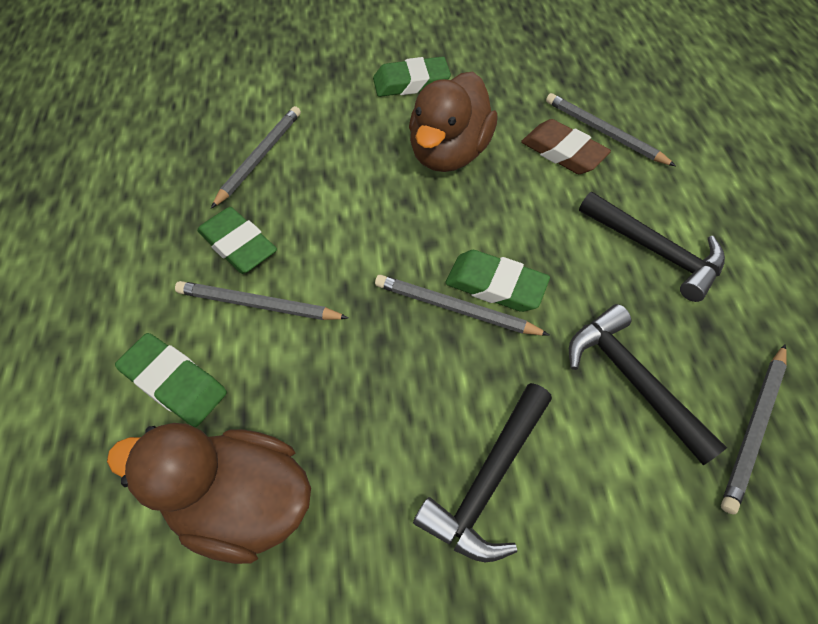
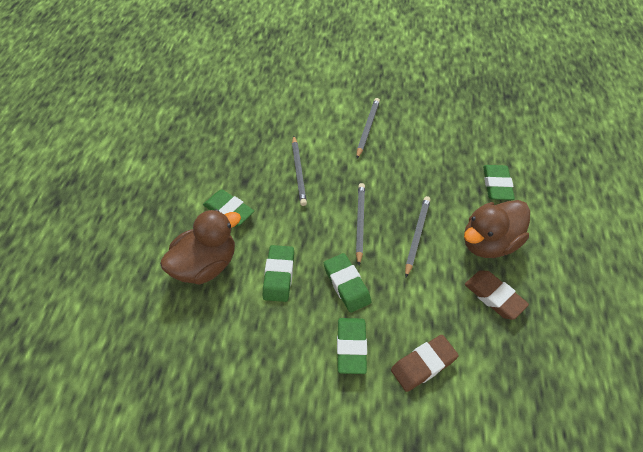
black hammer: [413,383,552,562] [569,304,727,465] [579,192,725,302] = 3 -> none = 0
brown eraser: [521,119,611,174] = 1 -> [391,335,459,392] [465,271,529,320] = 2
green eraser: [115,333,227,427] [197,207,277,274] [373,56,451,97] [446,250,550,312] = 4 -> [203,189,254,227] [263,245,294,302] [324,253,371,313] [337,318,367,374] [483,165,515,200] = 5
grey pencil: [175,281,348,320] [211,106,301,209] [375,275,550,336] [546,93,676,166] [721,344,787,514] = 5 -> [292,136,307,206] [356,183,365,265] [357,98,380,159] [405,196,431,277] = 4

